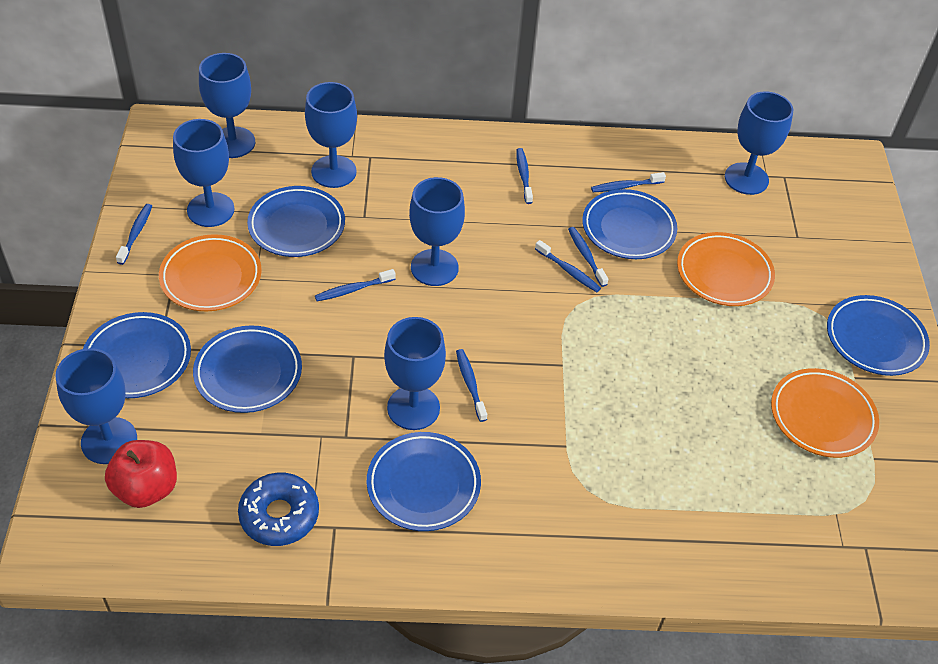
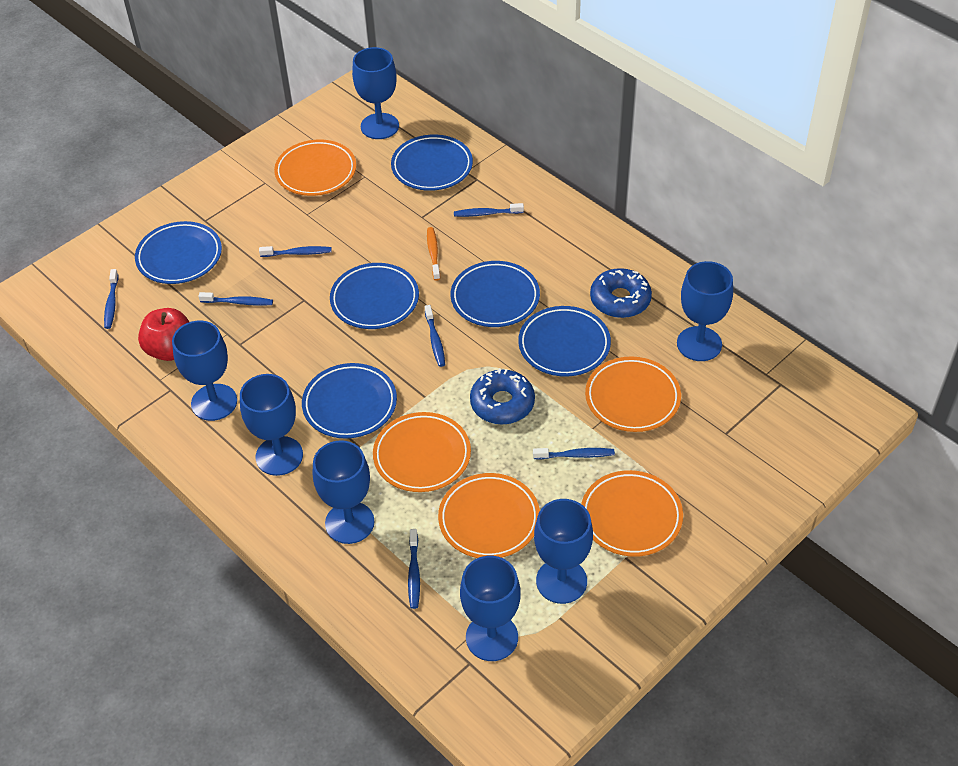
blue donut: [238,473,319,546] = 1 -> [470,369,535,425] [590,268,652,318] = 2
orange plate: [159,234,262,311] [677,232,775,306] [771,368,879,458] = 3 -> [274,140,356,196] [373,412,471,492] [438,473,540,558] [581,470,683,557] [585,357,681,432] = 5
orange toothbrush: none = 0 -> [427,227,440,281] = 1

